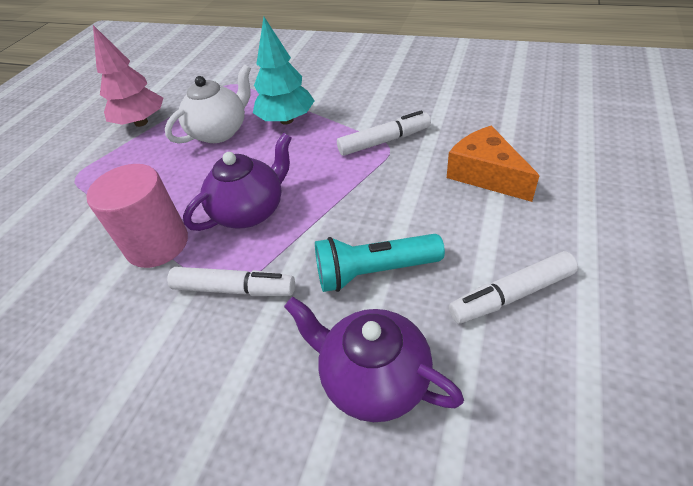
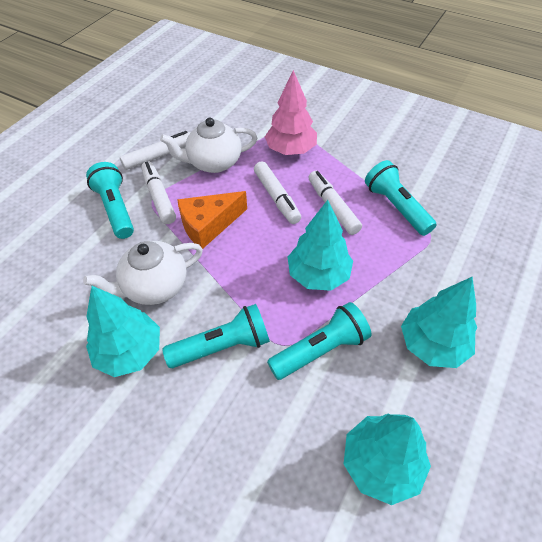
pink cylinder: [86,164,188,268] = 1 -> none = 0
purple teapot: [183,133,292,231] [284,297,464,422] = 2 -> none = 0
turquoise flashlight: [315,234,445,292] = 1 -> [86,162,134,239] [163,304,270,368] [267,302,371,380] [365,160,437,236] = 4
turquoise tree: [253,17,314,124] = 1 -> [86,286,160,377] [288,200,353,291] [344,414,431,505] [401,277,477,368] = 4
white marker: [167,267,295,296] [337,110,431,156] [449,251,578,323] = 3 -> [120,131,191,170] [141,161,176,224] [254,161,301,224] [308,171,362,235] = 4
white teapot: [165,64,251,144] = 1 -> [83,241,203,305] [160,117,257,173] = 2

